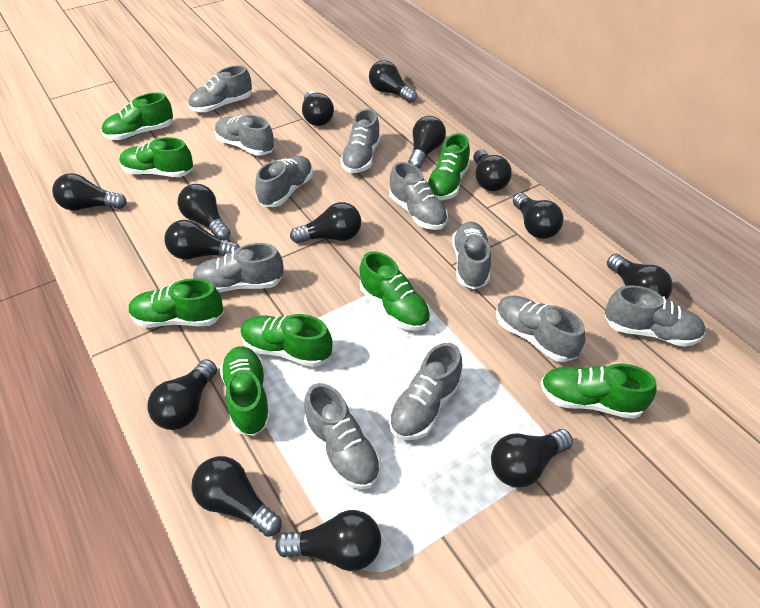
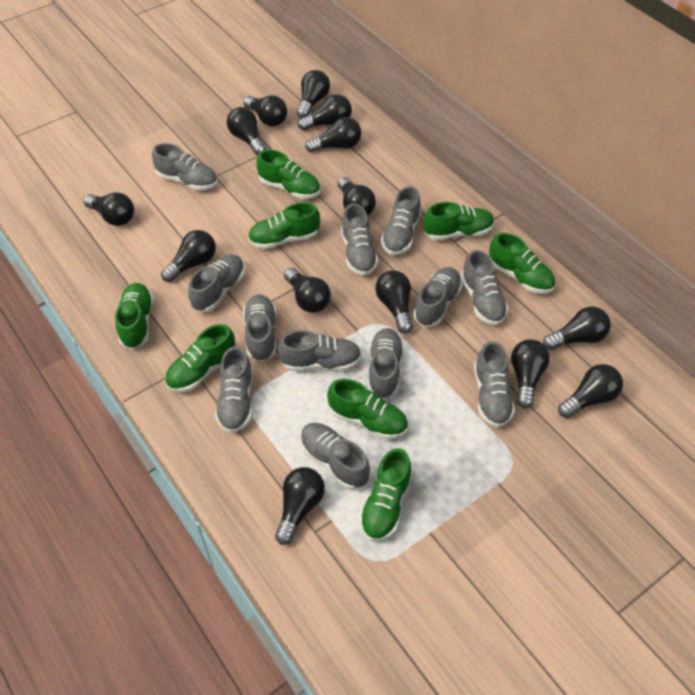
grey shoe: [188,65,252,112] [192,243,284,293] [215,115,275,156] [255,156,313,207] [304,383,381,490] [340,109,381,173] [389,162,448,230] [389,343,462,440] [452,221,491,289] [496,295,586,362] [605,285,705,347] = 11 -> [152,143,217,191] [188,254,245,312] [215,346,253,433] [243,294,276,362] [278,330,362,371] [300,423,370,490] [341,203,378,276] [368,328,404,399] [381,186,421,255] [413,267,462,327] [461,250,508,325] [474,341,515,428] = 12

